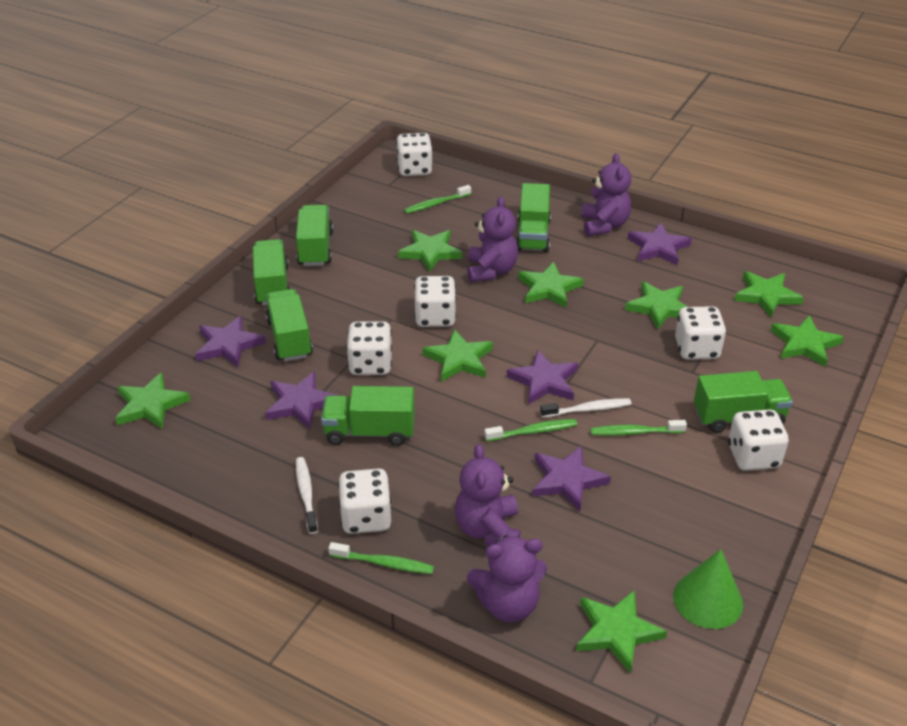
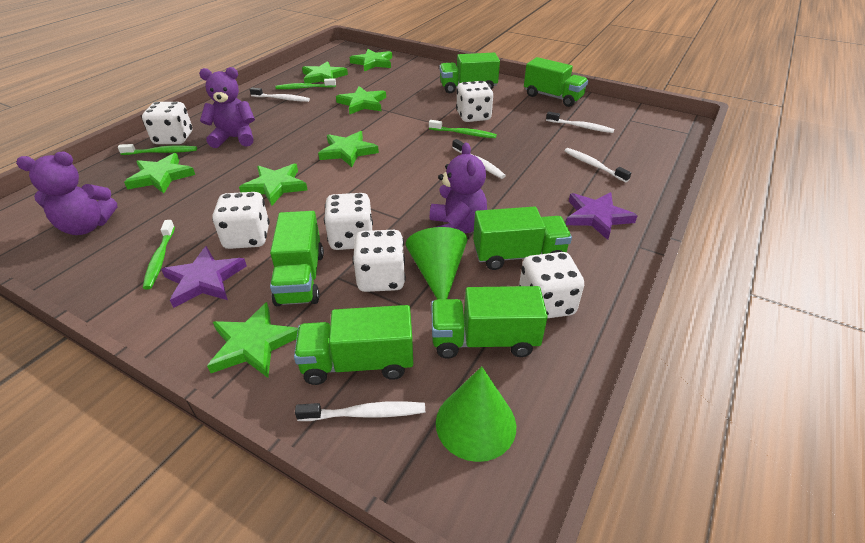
green cone: [673,549,743,629] = 1 -> [406,227,467,299] [436,366,516,462] = 2
green star: [115,372,190,430] [398,230,462,272] [423,329,493,382] [518,262,584,308] [576,590,667,674] [625,281,688,330] [734,271,804,317] [770,315,844,367] = 8 -> [124,153,195,194] [207,302,298,378] [239,164,308,206] [302,61,348,84] [318,131,379,167] [336,86,386,115] [350,49,392,71] = 7
purple star: [195,316,266,367] [265,371,338,429] [507,350,578,405] [532,446,611,511] [628,223,692,265] = 5 -> [161,246,247,308] [566,192,638,240] = 2
purple teddy bear: [455,444,520,546] [467,535,547,622] [468,196,518,282] [581,153,631,236] = 4 -> [16,152,118,235] [199,67,255,148] [430,143,487,233] = 3
white toothbrush: [296,457,318,534] [540,398,631,418] = 2 -> [250,88,310,102] [295,401,425,421] [452,139,506,179] [546,112,614,133] [564,148,631,182] = 5

